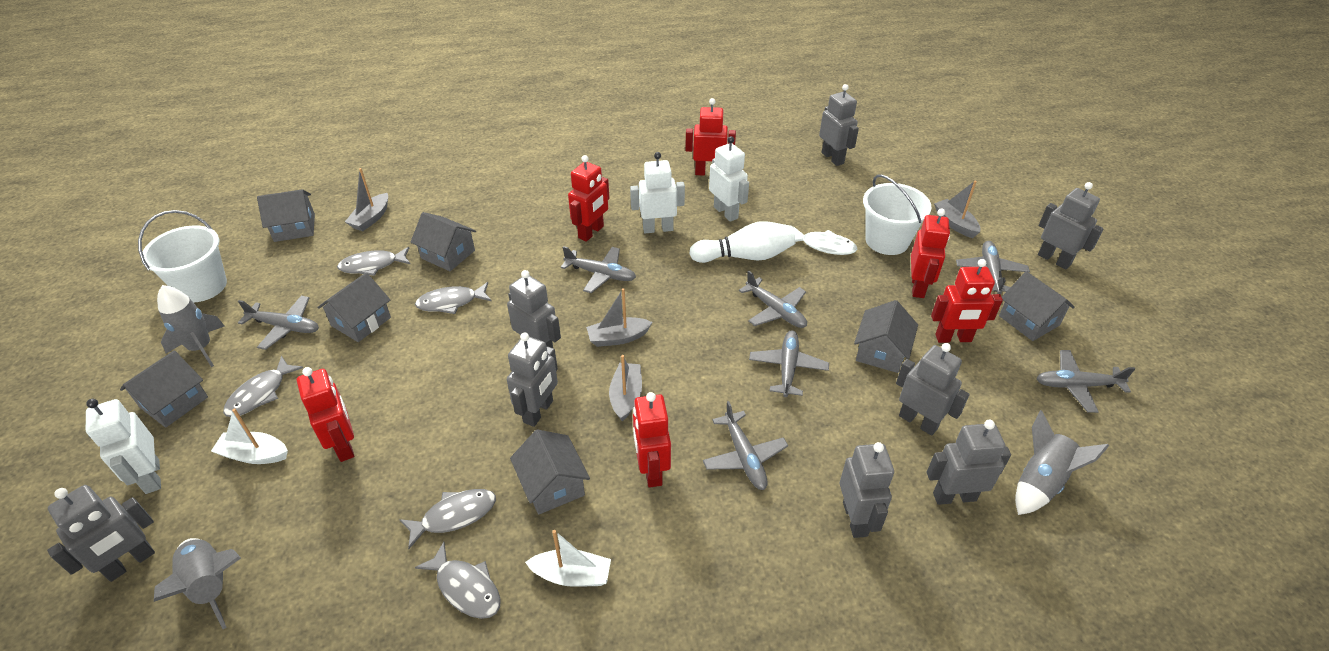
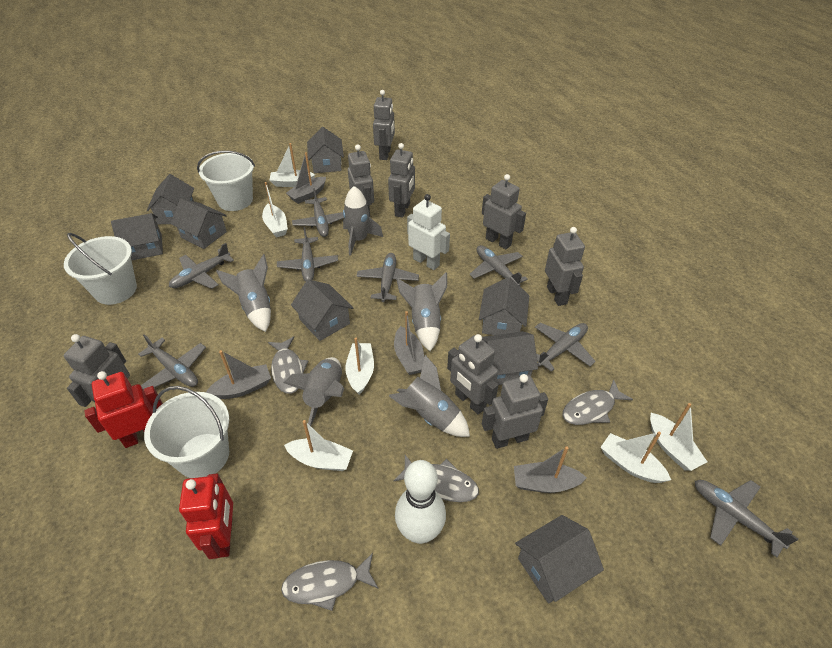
grey fish: [223,356,303,417] [337,247,411,276] [399,489,496,549] [415,282,492,314] [415,542,501,619] = 5 -> [268,336,308,394] [281,553,378,611] [394,455,479,502] [562,379,633,425] = 4
grey house: [120,350,208,428] [257,189,315,242] [317,273,391,342] [410,212,476,271] [510,429,590,515] [854,300,918,373] [999,271,1075,341] = 7 -> [111,213,163,261] [147,174,194,224] [170,198,227,249] [291,279,353,341] [307,127,344,173] [479,277,529,335] [482,331,538,385] [515,515,604,604] = 8
grey plane: [238,296,319,350] [561,246,636,293] [703,401,788,490] [739,270,807,328] [749,330,829,397] [956,241,1030,294] [1036,350,1135,413] = 7 -> [138,334,206,390] [169,243,234,289] [277,227,338,282] [292,188,344,237] [356,253,419,302] [469,245,528,286] [535,323,596,372] [695,480,798,557] = 8
grey rocket: [154,538,241,629] [157,285,225,367] [1015,410,1109,515] = 3 -> [216,254,271,332] [283,357,344,428] [343,186,383,256] [389,355,470,437] [396,273,447,351] = 5
red robot: [297,367,354,462] [568,155,610,242] [633,392,671,488] [685,98,736,176] [911,209,950,298] [931,259,1003,343] = 6 -> [84,371,163,448] [179,474,233,559] = 2
white boat: [211,408,288,464] [525,530,611,587] = 2 -> [262,182,288,237] [270,143,315,187] [284,420,353,471] [345,338,374,395] [600,432,671,483] [650,403,707,471] = 6
white bucket: [138,210,227,302] [863,174,932,255] = 2 -> [64,233,137,305] [144,386,229,478] [197,150,255,211] = 3
white fish: [793,227,857,255] = 1 -> none = 0
white robot: [86,399,161,494] [630,152,685,233] [709,136,749,222] = 3 -> [407,194,450,270] = 1

